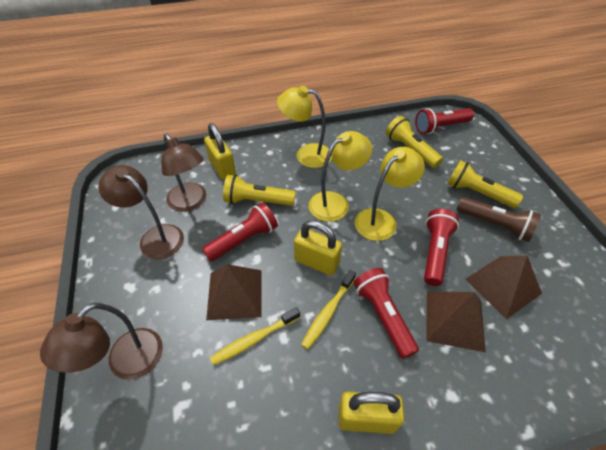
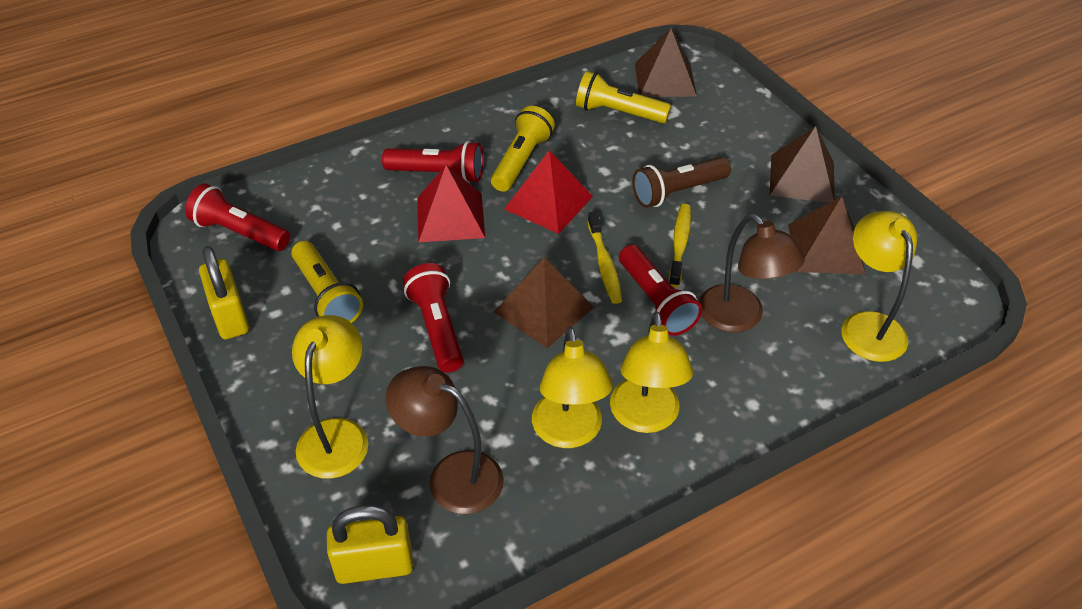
brown lamp: [40,303,163,380] [98,165,184,259] [161,133,206,212] = 3 -> [386,366,504,514] [699,214,805,332] = 2
brown pyramid: [206,264,262,320] [426,292,486,352] [466,256,542,319] = 3 -> [494,257,594,348] [635,28,697,97] [770,126,835,203] [788,196,866,274] = 4
red pyramid: none = 0 -> [417,165,485,242] [504,150,593,234] = 2
yellow lamp: [277,86,332,168] [309,131,372,222] [355,147,425,241] = 3 -> [292,315,368,479] [532,327,613,448] [610,312,693,433] [841,211,917,362] = 4
yellow padlock: [204,123,236,180] [294,220,342,276] [339,392,404,434] = 3 -> [199,246,249,339] [327,505,413,584] = 2

